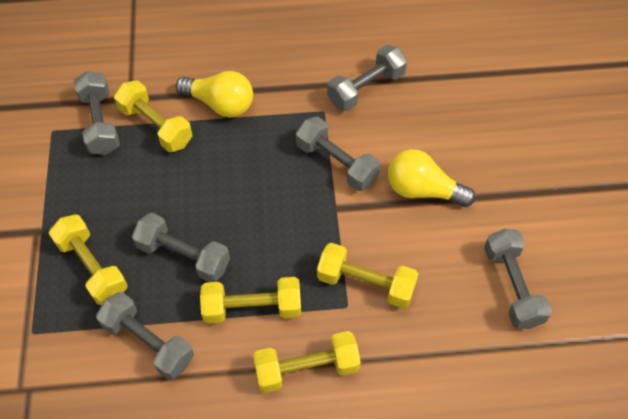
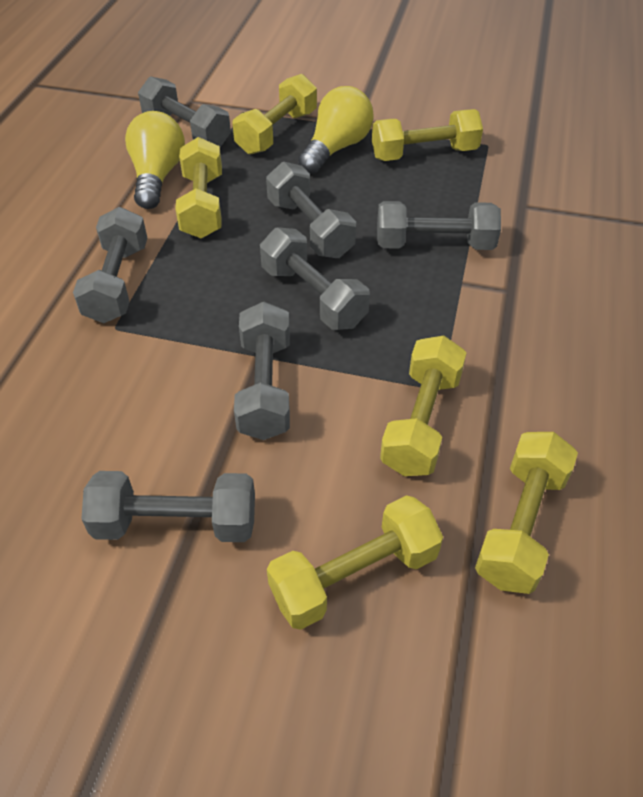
grey dumbbell: [74,71,120,155] [96,292,194,380] [132,213,230,282] [296,117,380,191] [327,45,407,111] [484,229,552,329] = 6 -> [73,207,147,323] [81,471,255,542] [138,76,231,147] [234,302,290,440] [260,227,370,330] [266,162,356,258] [377,201,501,250] = 7
yellow dumbbell: [49,214,127,305] [114,80,193,152] [200,277,301,324] [253,331,361,393] [317,243,418,309] = 5 -> [175,137,222,238] [233,74,317,155] [267,495,443,630] [372,109,483,161] [380,335,467,476] [475,432,578,594] = 6

